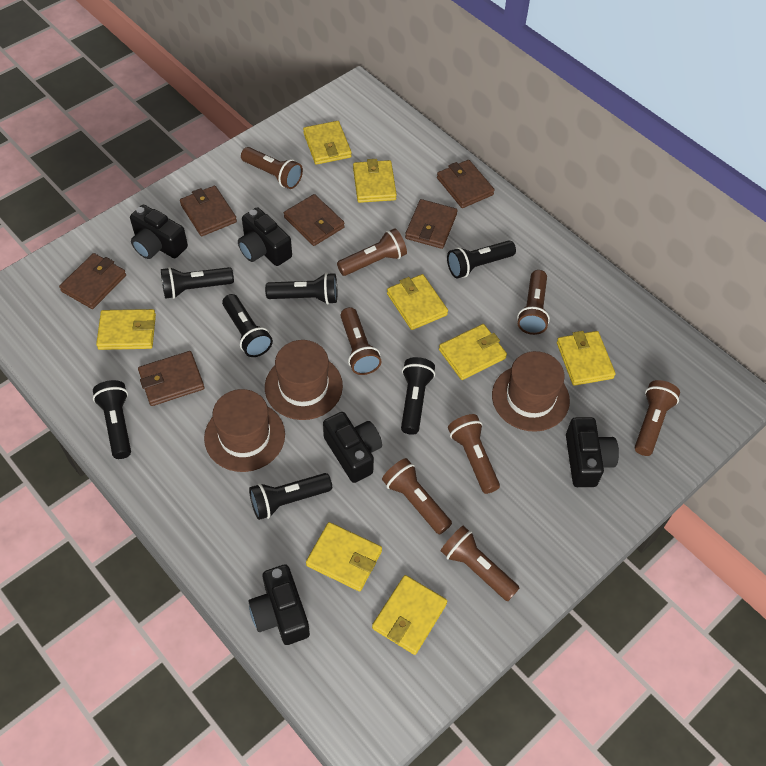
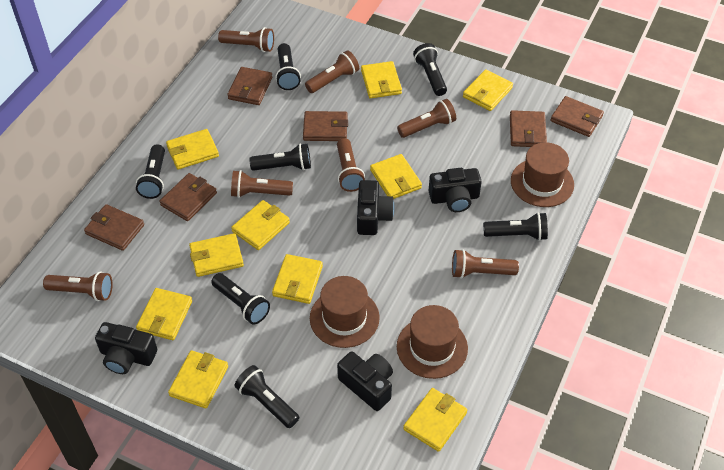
black camera: [130,205,188,259] [238,207,292,266] [248,564,310,645] [323,412,382,483] [566,417,619,487] = 5 -> [95,322,157,374] [337,351,393,411] [357,180,394,235] [429,168,482,212] = 4
brown flashlight: [241,147,303,189] [337,228,407,276] [340,307,382,375] [382,458,452,534] [441,526,520,601] [448,414,500,494] [517,270,550,335] [635,380,680,456] = 8 -> [43,271,113,301] [218,27,274,52] [231,170,293,198] [305,50,359,93] [337,138,365,192] [397,99,456,138] [452,249,519,279] = 7
yellow wallet: [96,309,156,350] [303,121,352,165] [306,522,382,591] [353,159,397,203] [372,575,447,655] [387,274,448,330] [439,324,507,380] [557,331,616,386] = 8 -> [136,288,192,340] [166,129,219,170] [168,350,228,408] [189,233,244,277] [231,200,290,250] [272,254,323,304] [361,61,402,99] [370,154,422,199] [403,388,467,452] [463,69,513,111] = 10

